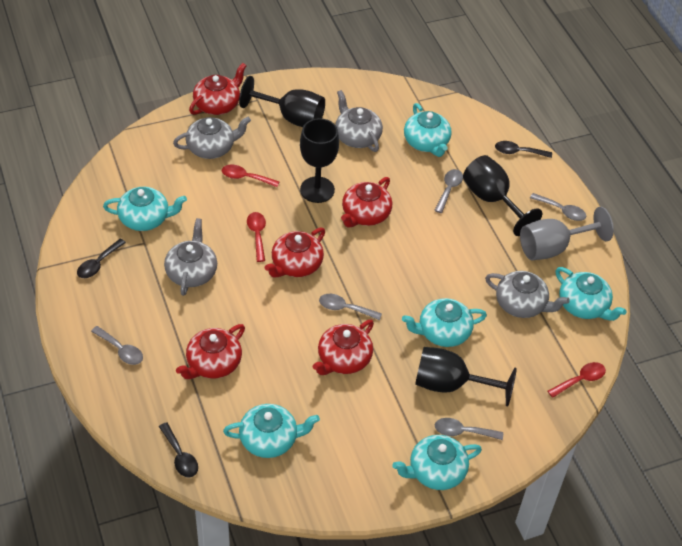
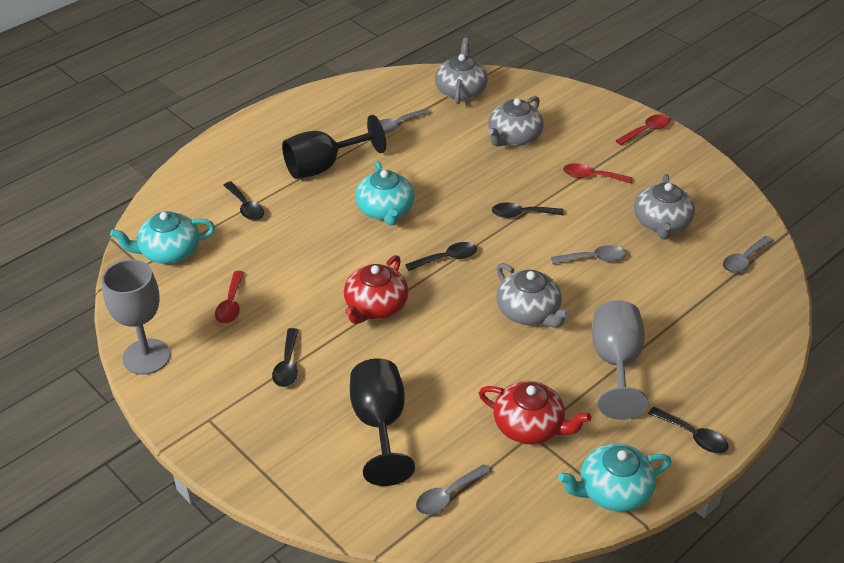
black goblet: [239,76,325,127] [300,118,339,203] [415,347,517,406] [463,155,542,236] = 4 -> [282,115,386,179] [350,358,415,486] = 2
black spoon: [77,239,126,278] [159,422,198,478] [495,141,552,158] = 3 -> [223,182,264,220] [272,328,298,387] [405,242,477,271] [492,202,564,218] [648,407,728,453] = 5
grey goblet: [520,207,614,260] = 1 -> [102,259,170,375] [592,300,648,420] = 2
grey spoon: [91,326,143,365] [319,294,382,320] [434,169,463,213] [435,418,503,440] [530,193,586,221] = 5 -> [380,109,430,133] [416,464,491,515] [551,245,626,264] [723,236,773,273] = 4
red teapot: [176,324,245,379] [189,63,246,115] [265,228,325,277] [313,320,374,375] [341,177,392,227] = 5 -> [344,255,409,324] [479,381,591,444] = 2
turquoise teapot: [103,187,187,231] [223,404,320,458] [392,435,482,490] [402,298,487,347] [404,103,451,157] [555,267,627,321] = 6 -> [110,211,215,264] [355,162,415,226] [558,443,672,512] = 3

